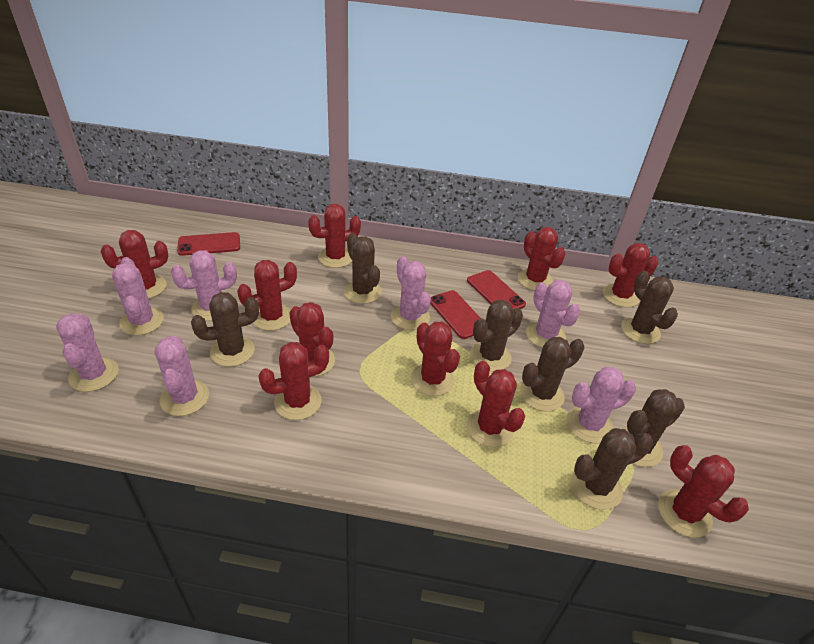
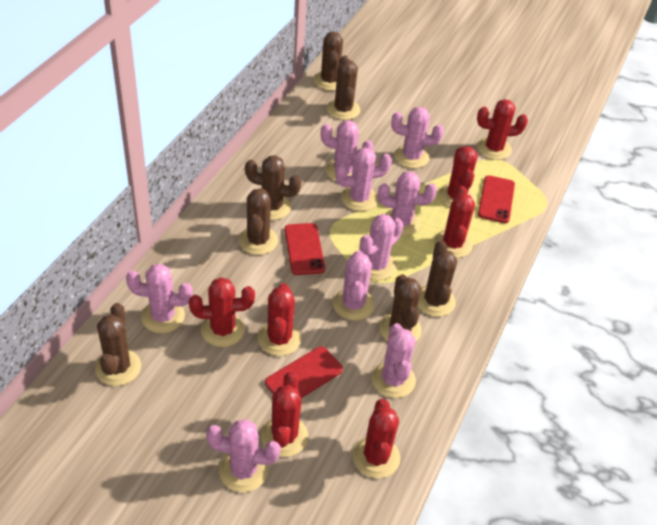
pink cactus: [56,313,119,392] [112,257,164,336] [155,336,209,416] [171,250,237,321] [391,256,431,330] [526,280,580,348] [566,367,636,444] = 7 -> [126,264,193,333] [206,419,281,492] [321,121,374,182] [333,250,374,320] [335,147,392,211] [360,214,403,280] [371,323,416,398] [378,171,437,236] [391,107,444,168] = 9
red cactus: [100,230,168,299] [237,260,297,331] [258,342,329,420] [289,302,335,377] [308,204,361,268] [411,321,460,396] [467,361,525,447] [518,227,566,291] [603,243,658,307] [658,445,749,538] = 10 -> [189,277,255,347] [258,283,301,356] [261,371,308,457] [353,399,400,478] [434,186,475,258] [439,146,478,207] [477,99,528,160] = 7

